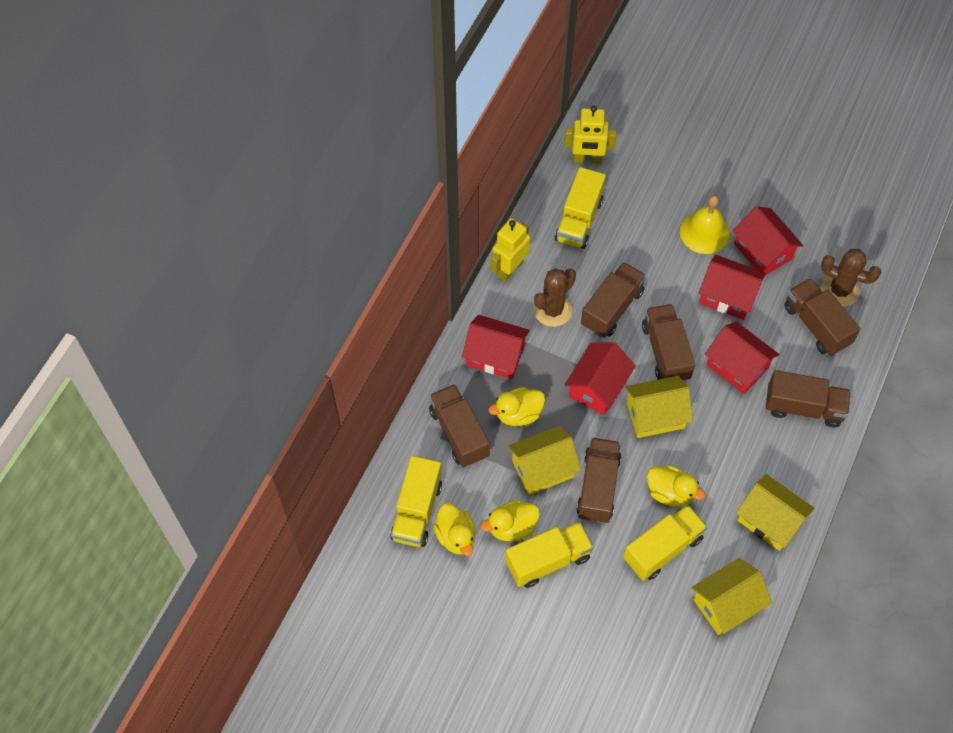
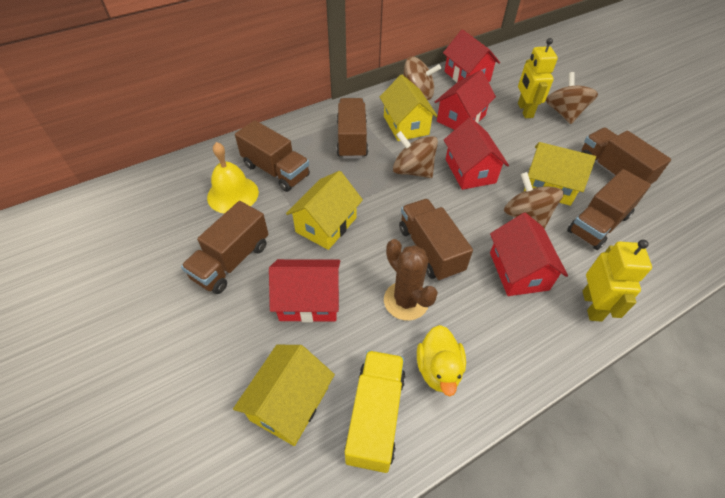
brown cactus: [534,268,576,327] [821,249,881,307] = 2 -> [384,239,438,321] = 1
brown spinning top: none = 0 -> [393,131,438,178] [403,56,441,100] [504,172,564,229] [546,72,598,124] = 4
yellow duck: [433,503,476,556] [481,500,540,541] [489,387,545,426] [647,465,705,507] = 4 -> [417,325,466,396] = 1
yellow truck: [390,456,442,547] [505,522,594,588] [555,167,606,249] [623,505,707,581] = 4 -> [344,350,406,473] = 1

